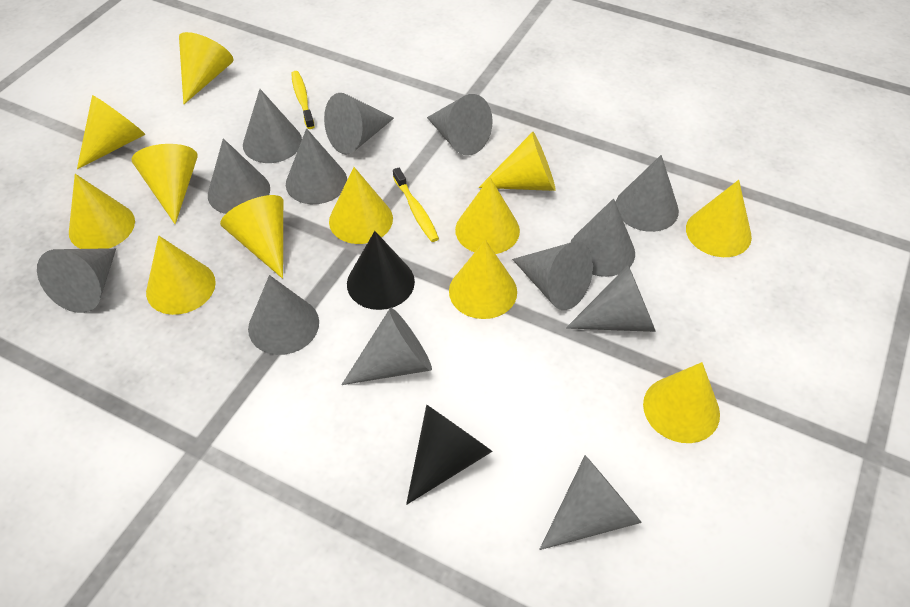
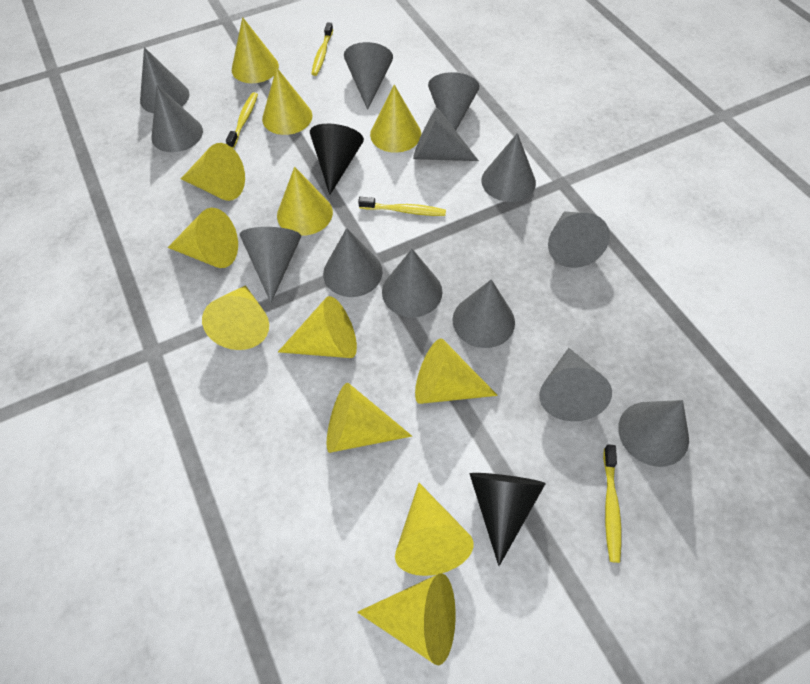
yellow toothbrush: [291,71,315,129] [393,168,439,242] = 2 -> [226,92,258,149] [311,22,333,76] [358,197,446,216] [603,444,622,563] = 4

